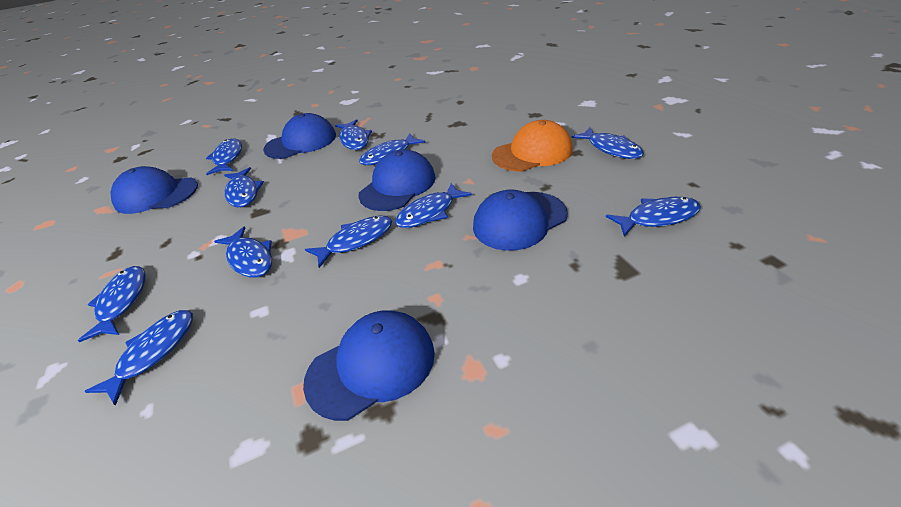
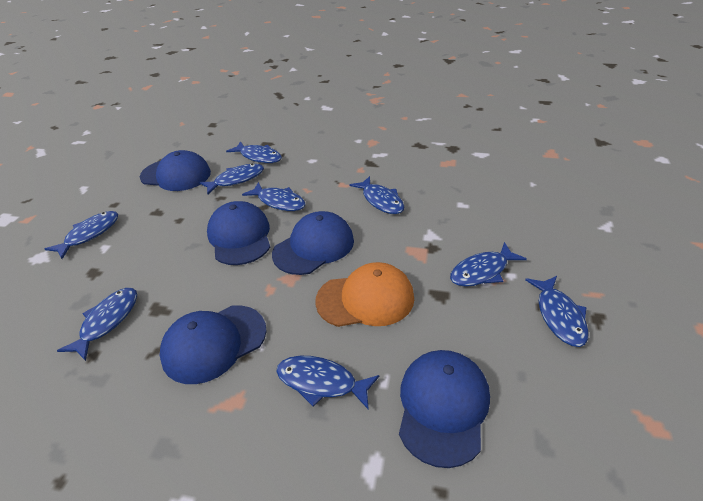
blue fish: [78,266,145,342] [85,310,193,406] [206,138,242,175] [214,226,272,278] [224,167,264,208] [305,216,392,268] [335,119,372,150] [359,134,425,165] [395,183,472,228] [571,127,644,159] [606,197,701,237] = 11 -> [45,211,118,259] [57,288,137,361] [199,164,264,194] [226,141,282,163] [242,182,306,211] [276,356,379,410] [349,176,404,214] [450,242,527,287] [525,276,589,347] = 9

